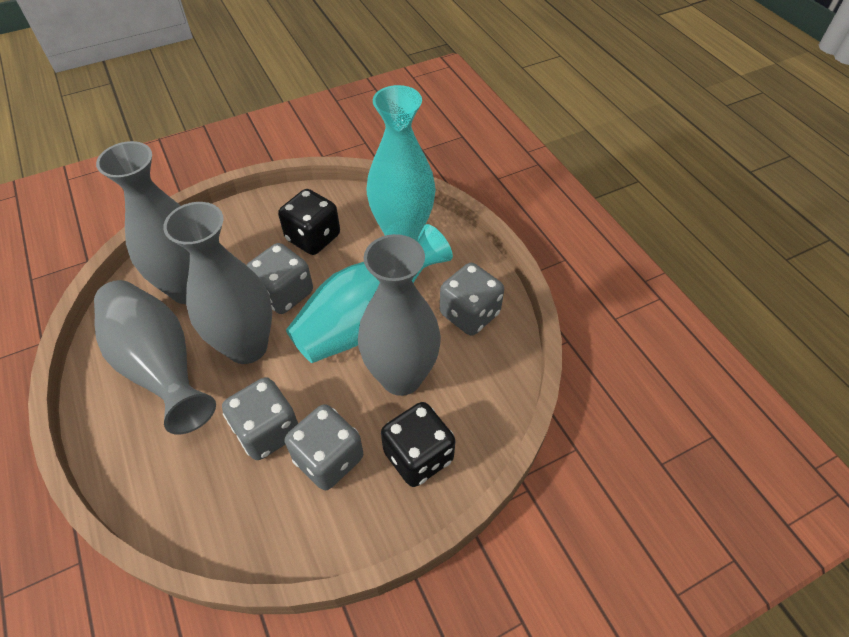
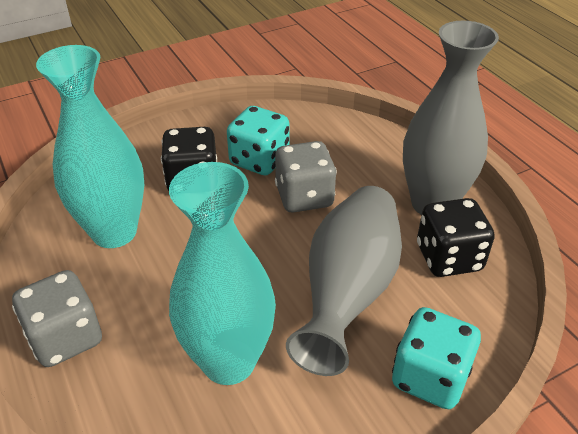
grey dice: [222,377,298,460] [247,243,313,314] [285,404,363,490] [440,263,504,336] = 4 -> [12,270,102,367] [275,141,337,213] = 2
grey vase: [94,280,216,435] [96,141,190,304] [163,202,272,364] [358,234,441,396] = 4 -> [286,186,402,376] [403,21,499,215] = 2
turquoise dice: none = 0 -> [227,106,289,175] [392,307,481,409] = 2

